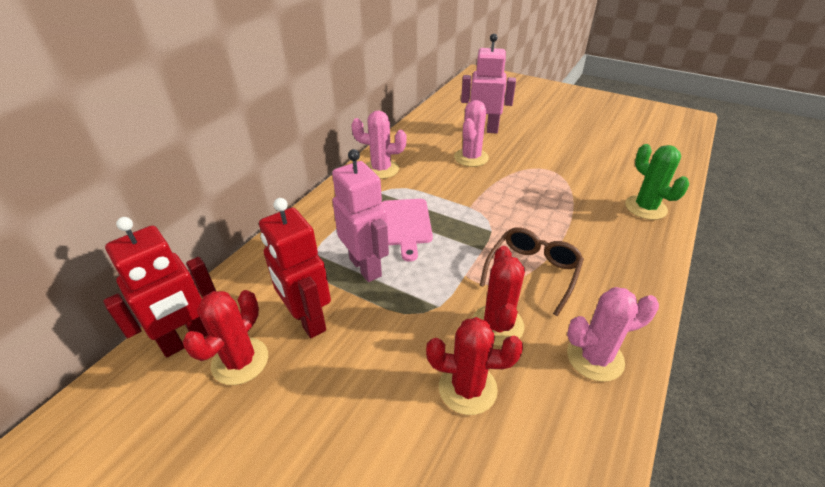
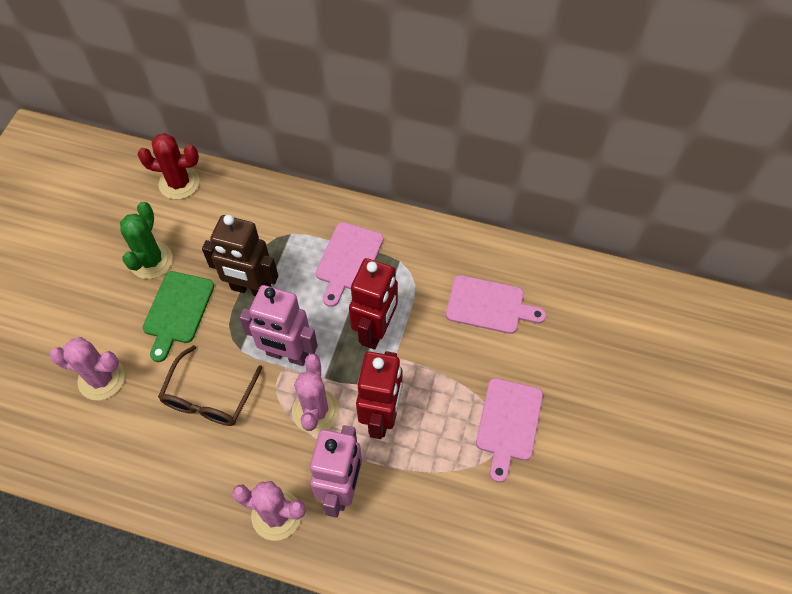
brown robot: none = 0 -> [202,215,278,296] = 1
green cutting board: none = 0 -> [143,271,214,362] = 1
pink cutting board: [381,199,433,262] = 1 -> [316,222,384,307] [446,275,546,334] [476,378,543,482] = 3
red cactus: [183,290,268,385] [426,317,523,415] [472,246,525,346] = 3 -> [137,133,200,200] = 1

